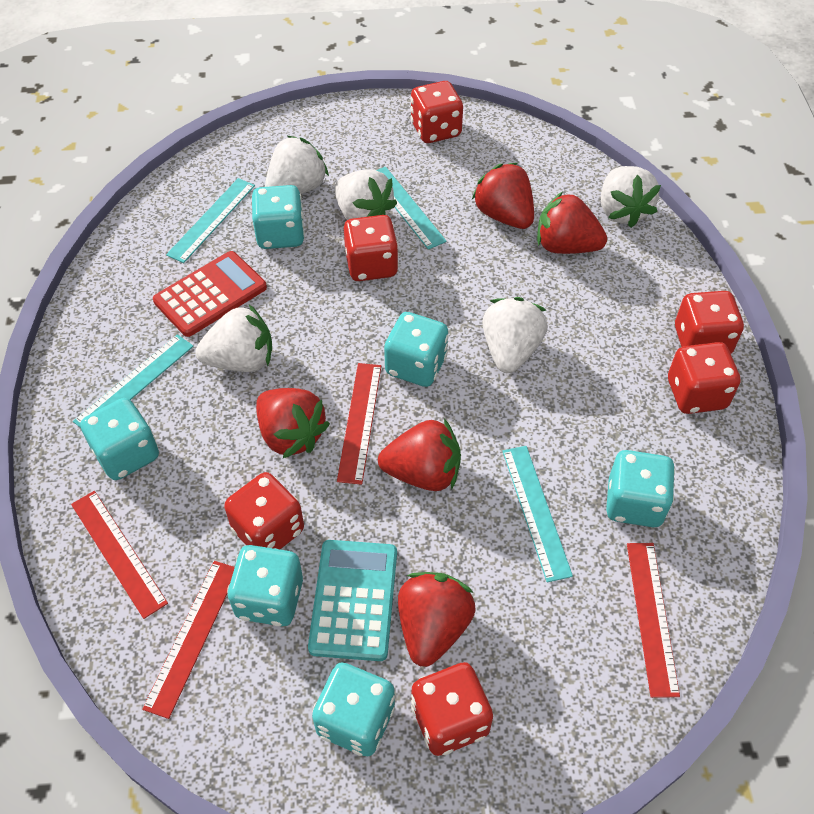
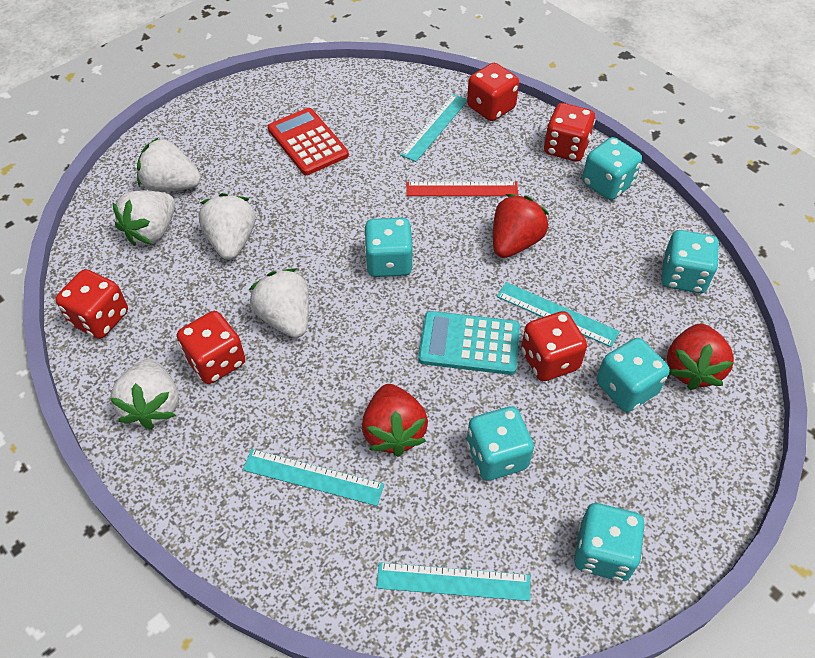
red dice: [224,472,304,549] [344,215,399,281] [410,81,463,143] [411,662,493,756] [668,342,740,414] [675,291,744,354] = 6 -> [55,269,128,339] [177,311,245,384] [467,63,519,121] [521,311,587,381] [544,103,596,162] = 5
red ruler: [71,491,168,619] [142,561,235,719] [337,363,381,485] [627,543,680,698] = 4 -> [406,182,518,196] = 1
red strawberry: [256,388,330,458] [378,419,461,491] [398,572,476,667] [472,163,534,229] [537,192,607,254] = 5 -> [362,384,428,457] [493,194,549,258] [667,324,734,390] = 3

